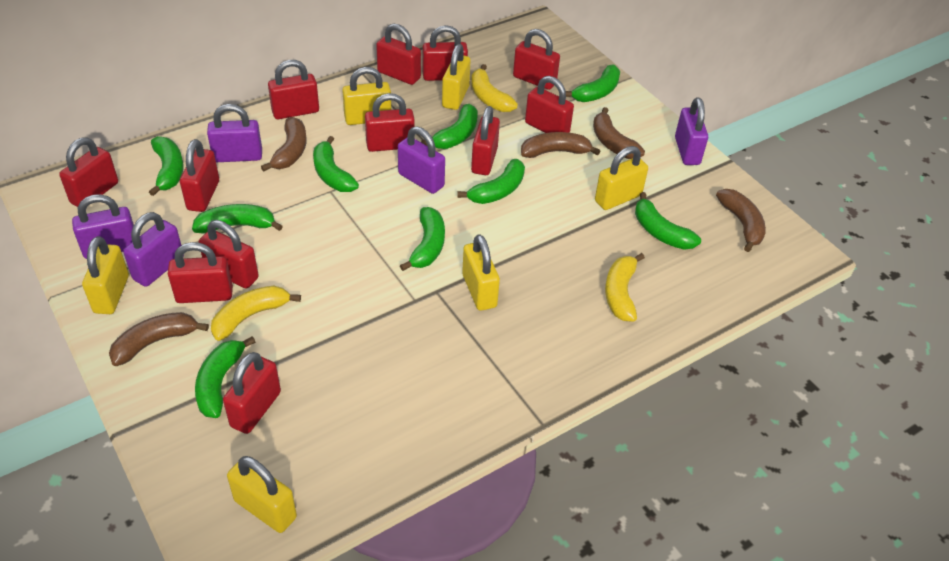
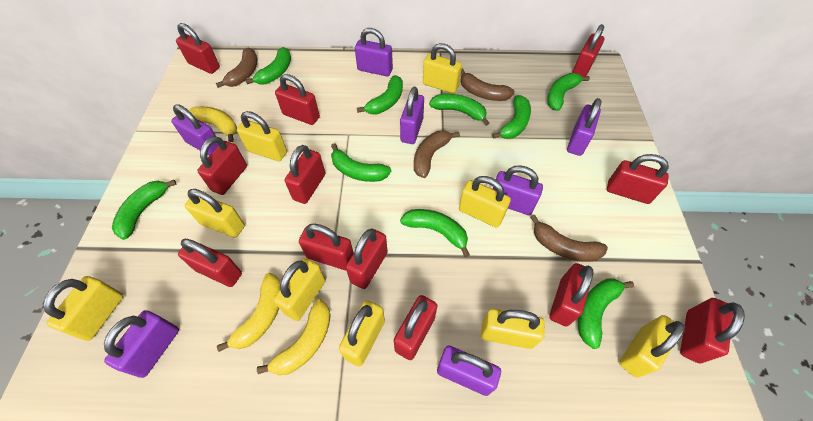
brown banana: [109,312,209,366] [261,117,306,172] [521,132,600,158] [593,107,645,159] [716,189,766,252] = 5 -> [216,48,257,88] [414,130,460,178] [460,68,515,101] [530,215,608,262] = 4
purple padlock: [72,194,134,259] [123,212,184,287] [207,104,262,162] [398,126,445,194] [675,98,708,165] = 5 -> [104,310,179,378] [171,104,219,156] [355,28,393,76] [400,87,424,144] [437,346,501,396] [493,165,543,215] [567,98,601,156] = 7
yellow padlock: [82,236,129,314] [227,456,297,533] [342,67,391,125] [442,44,471,110] [462,234,500,311] [595,146,648,210] = 6 -> [43,276,123,341] [185,189,245,238] [237,111,287,161] [274,258,326,321] [339,300,385,367] [423,43,462,94] [459,176,511,228] [481,309,545,349] [619,315,685,378] = 9

